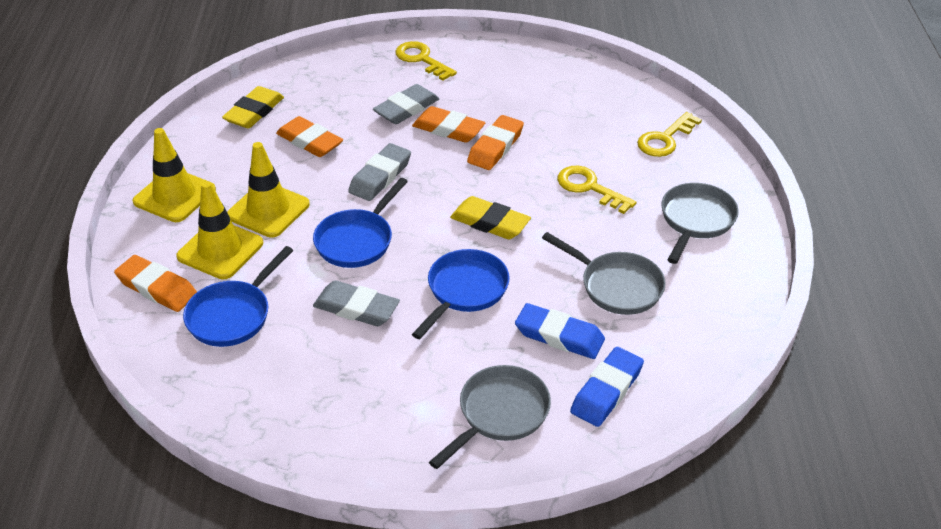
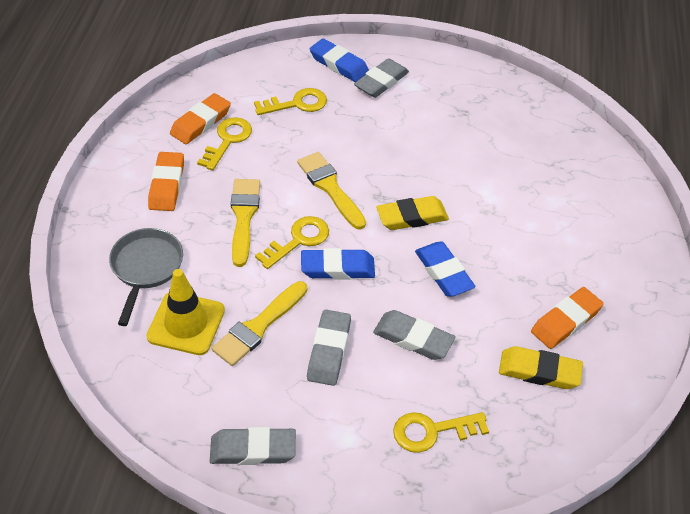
blue eraser: [515,303,605,359] [570,347,644,427] = 2 -> [301,248,375,279] [310,38,369,82] [415,241,476,297] = 3
blue pan: [183,246,294,347] [313,178,408,268] [412,249,510,339] = 3 -> none = 0
grey eraser: [313,281,400,326] [348,143,411,201] [373,84,439,124] = 3 -> [210,427,296,465] [307,310,351,386] [354,58,409,98] [373,310,455,360] = 4
grey pan: [429,365,551,469] [542,232,666,315] [661,183,739,264] = 3 -> [109,228,183,326] = 1
orange eraser: [114,255,197,312] [276,116,343,157] [412,106,485,143] [467,115,524,170] = 4 -> [148,152,184,211] [170,93,231,144] [531,287,604,349] = 3
yellow brush: none = 0 -> [212,281,307,366] [231,179,260,267] [297,152,366,230] = 3
yellow key: [395,41,457,81] [557,166,637,214] [637,112,702,157] = 3 -> [197,117,252,170] [254,88,327,115] [255,216,329,269] [393,412,489,453] = 4
yellow traffic cone: [132,128,216,222] [176,181,263,280] [227,142,310,238] = 3 -> [146,269,225,355] = 1

